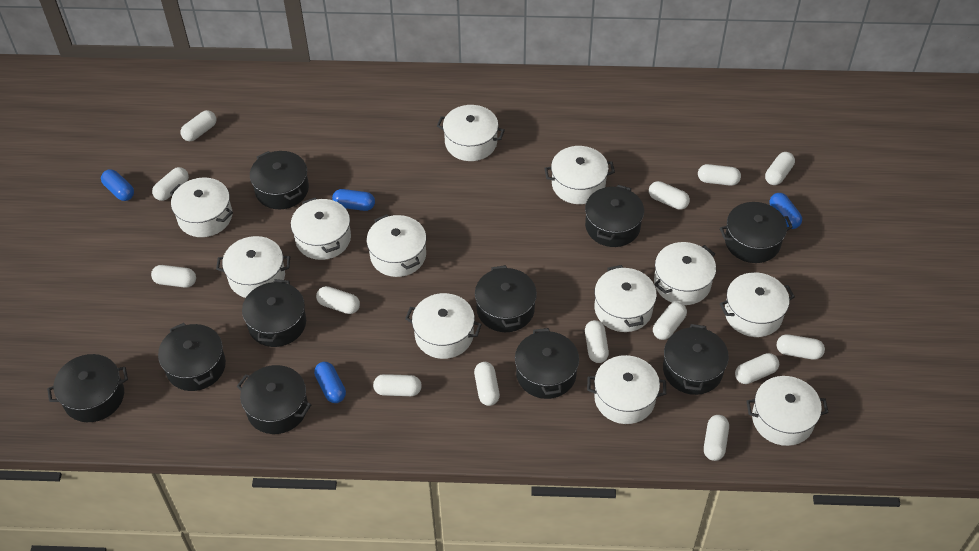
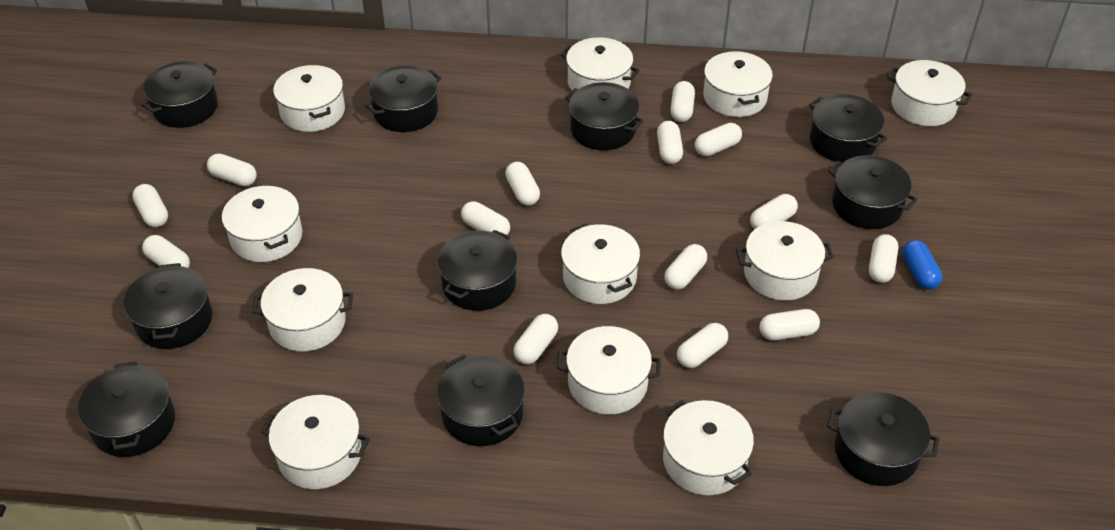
blue capsule: [101,169,134,201] [314,362,346,403] [332,189,375,211] [770,193,802,229] = 4 -> [902,240,942,289] = 1
white pot: [170,177,233,237] [216,236,290,298] [291,197,351,260] [367,214,426,277] [405,293,482,359] [437,105,505,161] [544,146,615,204] [587,355,666,424] [594,265,657,332] [654,242,716,305] [720,272,795,337] [746,376,829,446] = 12 -> [222,186,302,262] [252,268,353,352] [261,395,370,489] [273,65,345,132] [557,326,661,414] [560,37,640,91] [561,223,640,304] [663,400,754,495] [703,51,773,117] [736,221,834,300] [887,60,972,126] = 11

